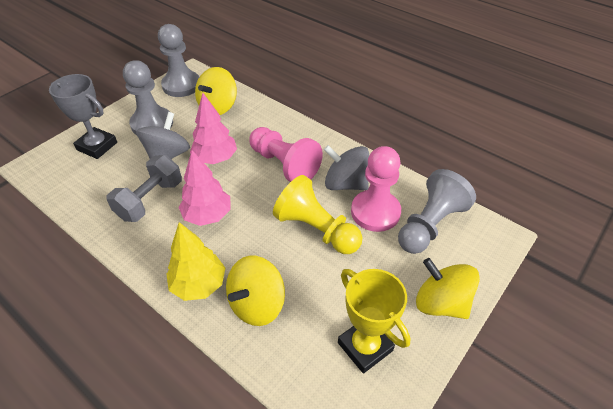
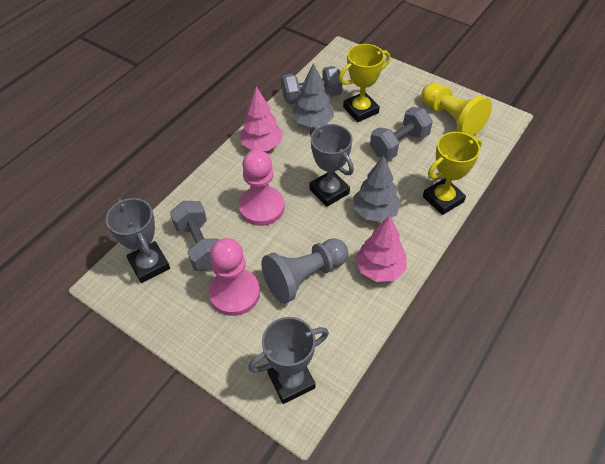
grey dumbbell: [106,155,182,222] = 1 -> [170,201,219,271] [281,66,342,105] [370,107,433,160] = 3
grey pawn: [123,60,173,135] [158,24,199,97] [398,169,476,254] = 3 -> [261,238,348,304] = 1
grey spinning top: [136,112,190,159] [324,145,369,190] = 2 -> none = 0
grey tree: none = 0 -> [292,63,334,127] [353,155,401,222] = 2
grey trophy: [49,74,117,159] = 1 -> [106,198,170,283] [248,317,329,404] [309,124,354,207] = 3
yellow spinning top: [195,67,237,115] [226,256,285,326] [416,258,480,319] = 3 -> none = 0
yellow tree: [166,222,225,301] = 1 -> none = 0
yellow trophy: [338,269,411,374] = 1 -> [339,44,390,122] [423,132,482,215] = 2

